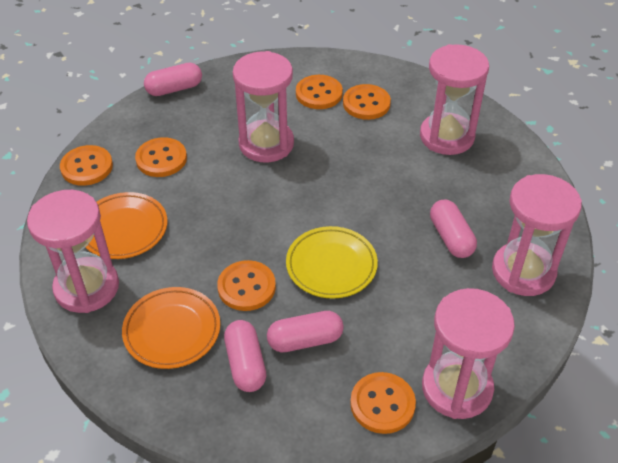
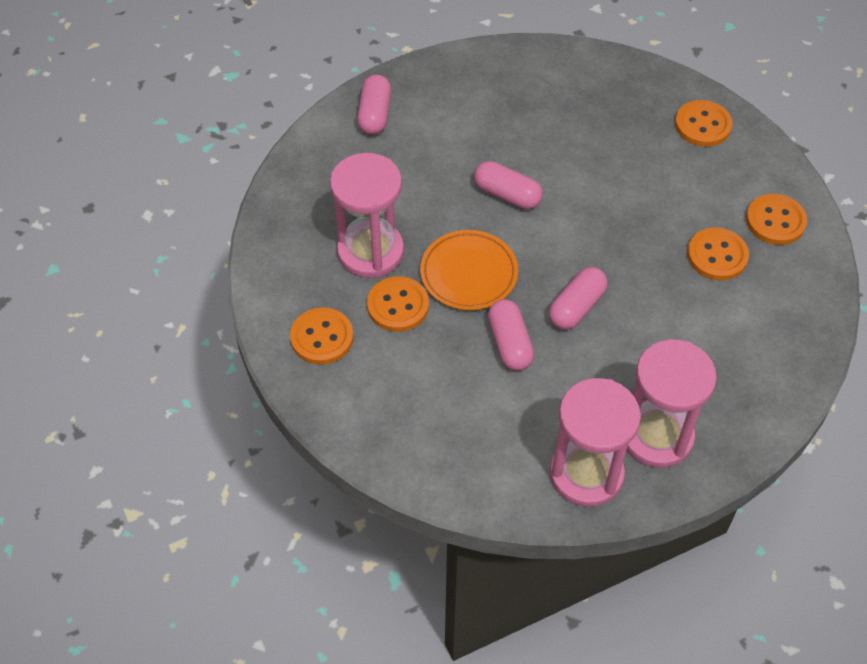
orange button: [60,145,113,186] [135,137,187,177] [217,260,276,311] [296,75,343,109] [343,84,391,120] [350,372,416,434] = 6 -> [290,308,353,365] [367,276,429,332] [675,100,732,147] [687,228,749,280] [746,194,807,245] = 5
orange plate: [85,192,167,259] [122,287,220,369] = 2 -> [420,230,518,310] = 1
pink hourglass: [27,190,119,313] [233,51,294,162] [420,44,489,155] [422,288,515,419] [492,174,582,296] = 5 -> [330,153,404,278] [549,378,641,507] [627,340,717,468] = 3
yellow plate: [286,226,378,299] = 1 -> none = 0

